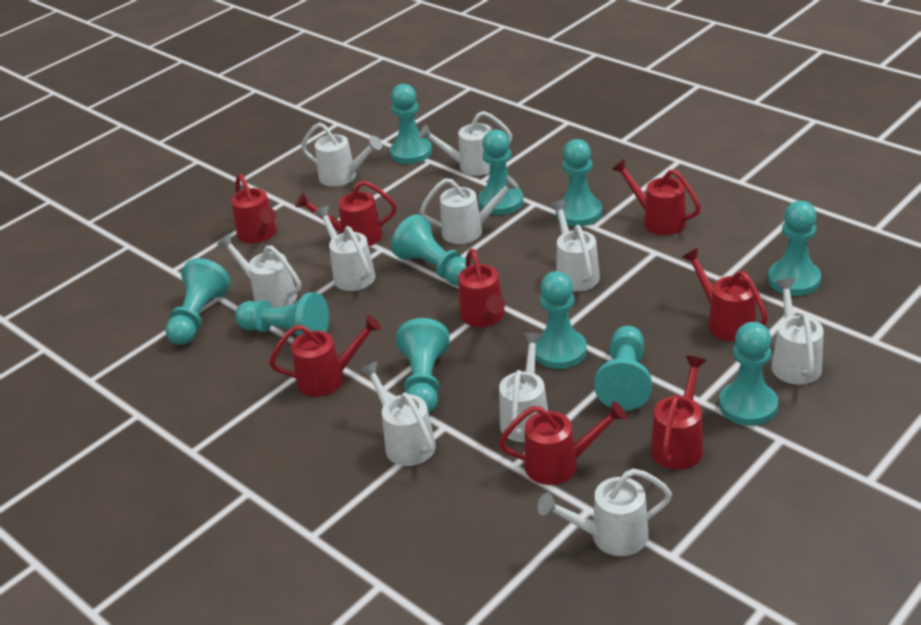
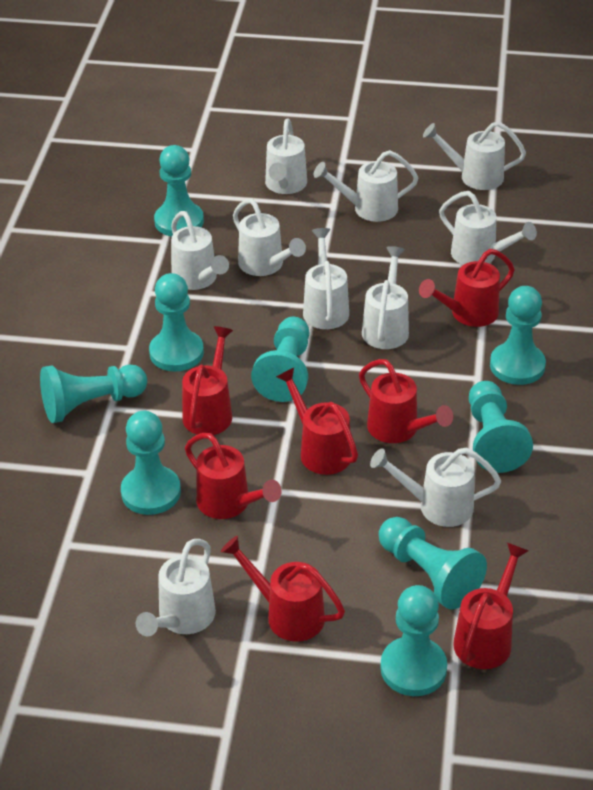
red watering can: [231,174,277,243] [269,315,381,397] [296,180,397,246] [458,249,505,327] [499,401,627,485] [612,159,701,235] [650,356,707,470] [682,248,768,342] = 8 -> [182,326,233,435] [185,433,282,519] [221,536,345,642] [276,368,358,475] [359,359,453,443] [419,249,515,327] [453,543,529,669] = 7
turquoise pawn: [165,258,231,345] [235,292,329,336] [390,84,432,164] [391,214,472,286] [396,318,449,413] [478,130,523,215] [535,271,587,369] [556,139,602,226] [594,326,652,411] [719,322,778,426] [768,201,821,296] = 11 -> [40,364,147,423] [121,411,181,515] [149,273,204,372] [154,145,204,237] [251,317,309,402] [379,517,487,609] [380,585,447,696] [469,381,533,473] [490,286,546,385] = 9

